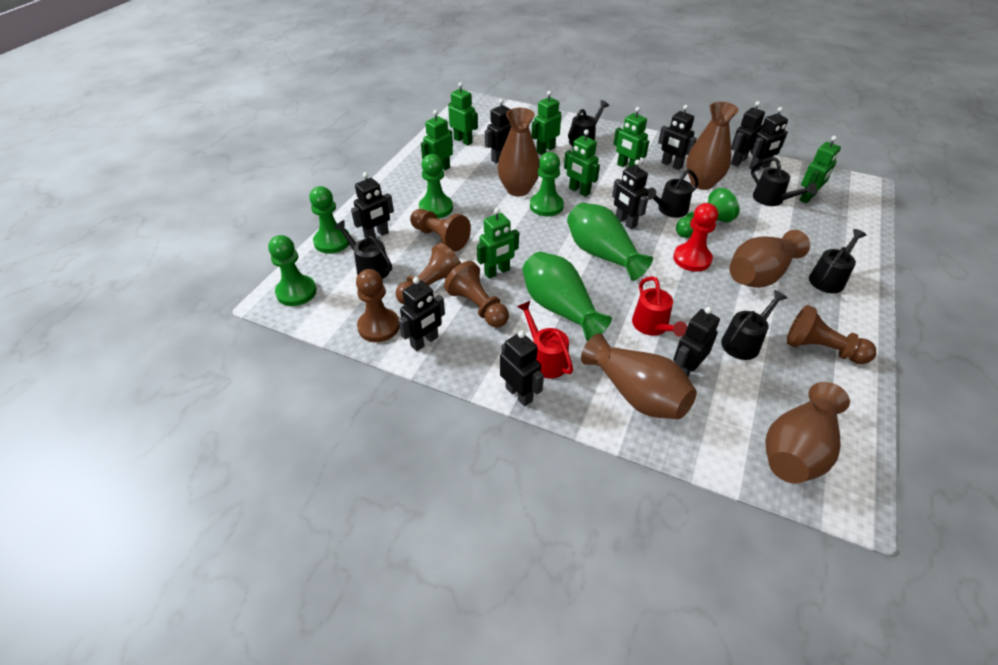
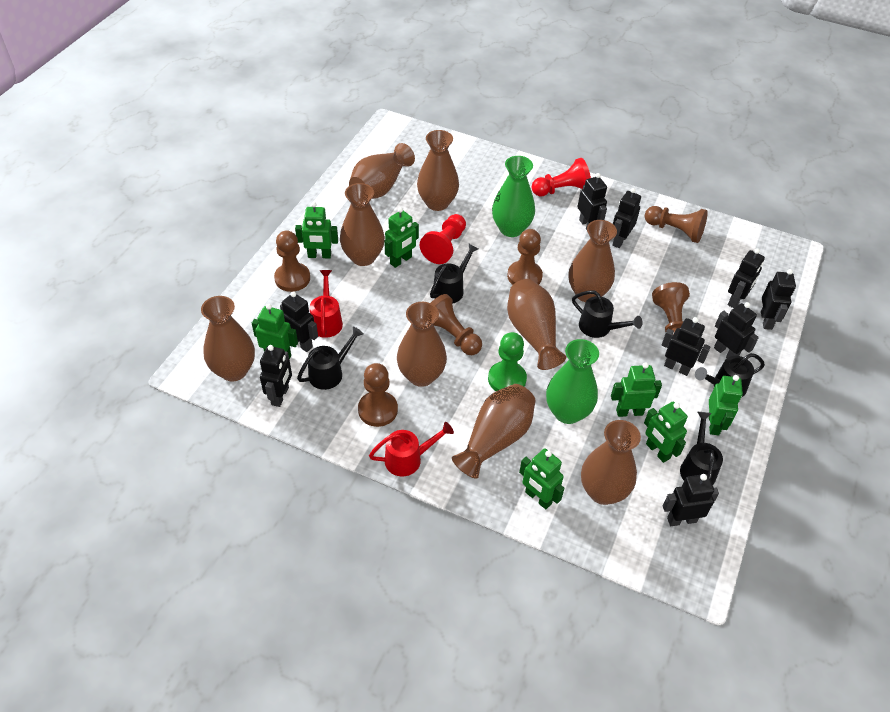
black watering can: [334,220,392,279] [568,100,609,146] [647,169,699,218] [721,290,787,360] [751,157,817,206] [809,229,866,293] = 6 -> [297,327,363,390] [430,243,478,304] [572,290,643,338] [680,412,723,485] [695,353,765,397] = 5
brown pawn: [356,269,400,342] [395,243,461,305] [410,209,471,252] [444,261,509,327] [787,305,876,364] = 5 -> [274,231,310,292] [358,363,398,427] [431,294,482,355] [507,229,543,285] [645,206,708,243] [652,282,690,336] = 6
brown vase: [498,108,540,196] [581,333,697,419] [686,102,739,190] [729,230,810,288] [765,382,850,484] = 5 -> [201,296,255,381] [340,183,385,266] [349,143,415,199] [397,302,447,387] [417,130,459,211] [452,384,536,479] [507,279,566,370] [569,220,617,302] [581,420,641,505] = 9
green pawn: [268,235,317,306] [309,186,349,254] [419,154,453,218] [530,152,564,216] [676,188,739,238] = 5 -> [488,332,527,391] = 1
red pawn: [673,203,718,272] = 1 -> [420,214,466,264] [532,158,591,196] = 2

